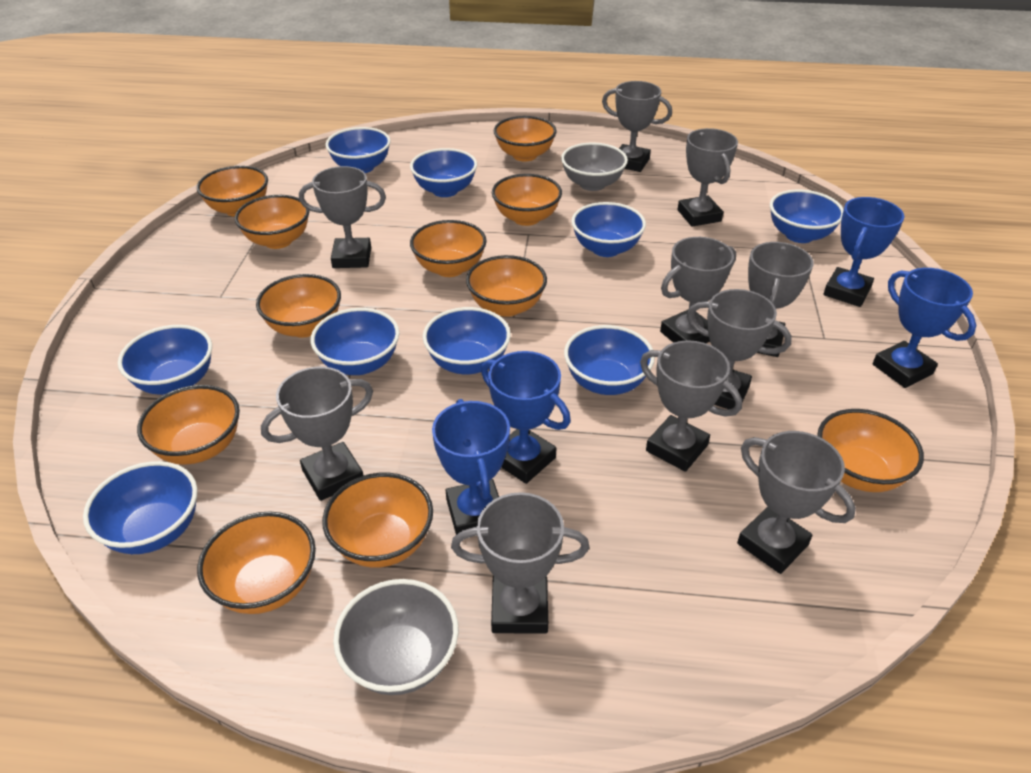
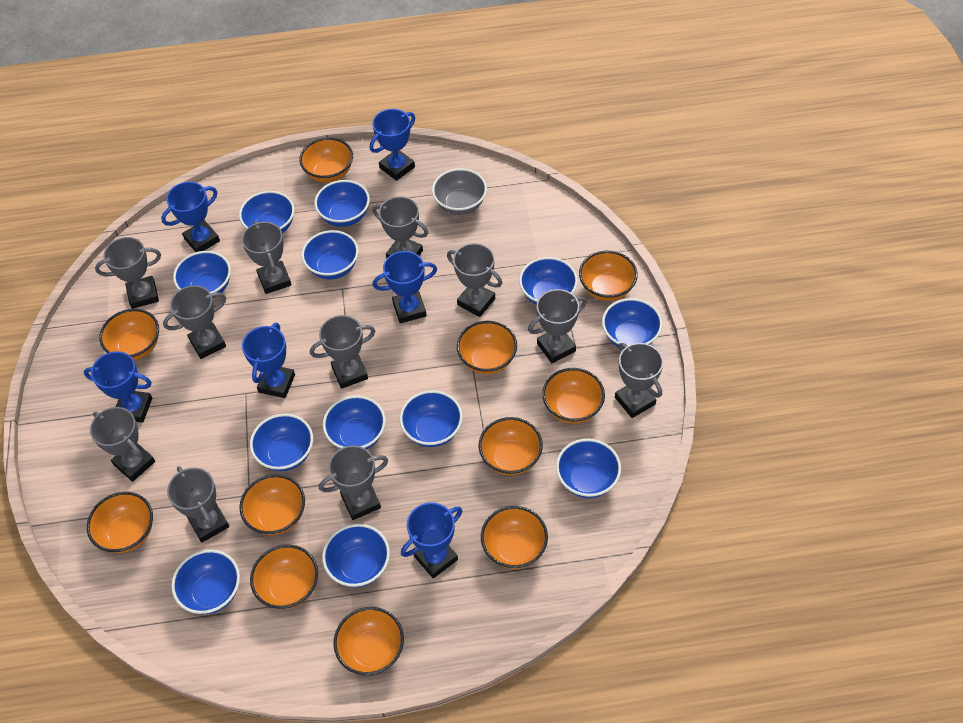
blue bowl: [83,461,197,554] [118,325,212,395] [311,308,400,375] [326,127,391,173] [410,148,477,197] [423,307,511,374] [564,325,655,395] [571,202,646,257] [770,190,844,243] = 9 -> [171,550,240,614] [173,251,231,299] [239,191,295,233] [250,414,313,471] [301,230,359,279] [314,180,370,227] [322,524,390,587] [323,395,386,449] [400,390,463,447] [519,257,578,305] [556,439,621,498] [602,298,662,349] = 12
blue trophy: [432,399,510,535] [481,351,571,484] [823,197,904,307] [873,268,976,388] = 4 -> [84,351,152,423] [161,182,220,252] [242,323,295,398] [370,109,415,181] [373,251,437,323] [401,502,462,578] = 6
grey bowl: [333,579,459,695] [561,143,628,191] = 2 -> [432,168,487,215] = 1
grey trophy: [261,367,373,501] [299,166,386,268] [451,492,590,634] [602,81,672,172] [640,340,742,472] [660,237,736,343] [677,128,738,227] [687,289,792,409] [737,431,856,574] [748,242,814,357] = 10 -> [90,407,155,482] [95,237,161,309] [163,285,226,359] [167,466,229,543] [242,221,292,294] [310,315,375,389] [319,446,388,520] [373,196,428,259] [447,243,502,317] [528,289,587,363] [615,343,663,418] = 11

